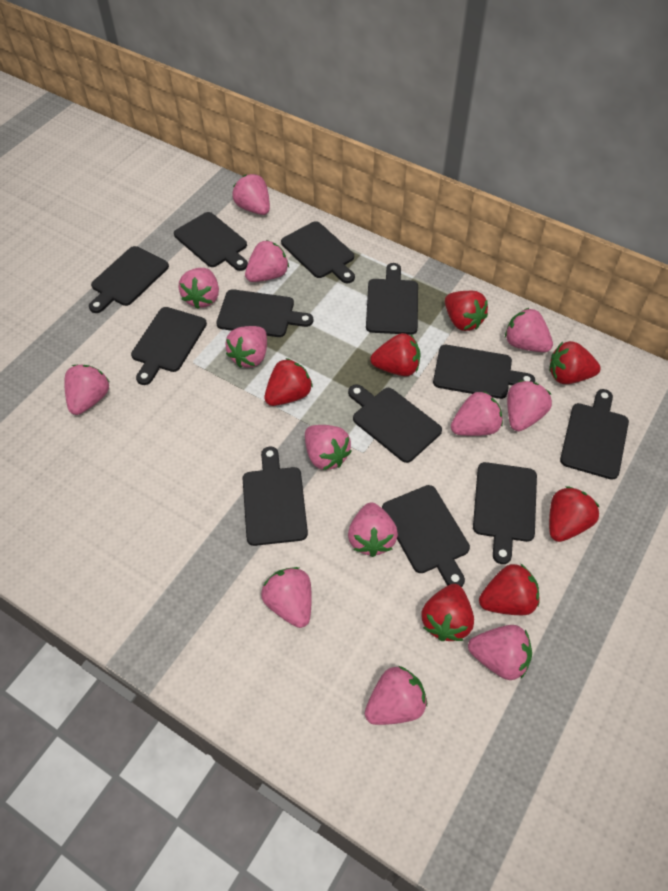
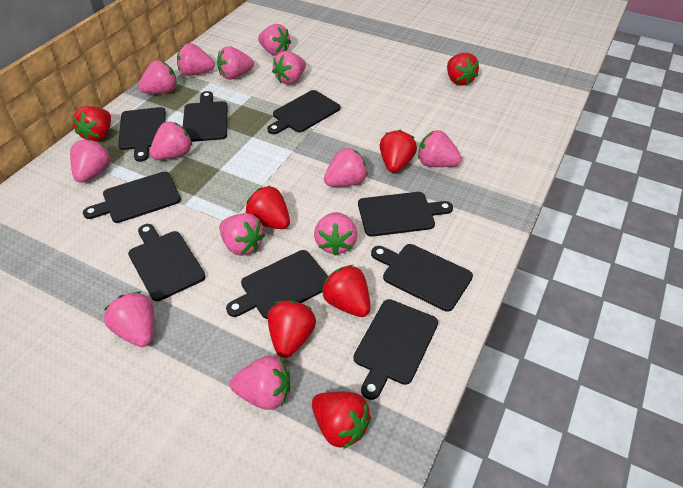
black cutting board: [89,246,169,313] [131,307,207,385] [174,212,248,271] [216,289,313,337] [243,447,308,546] [281,221,355,283] [348,384,442,463] [366,263,418,335] [382,485,470,587] [433,345,535,399] [473,462,537,564] [560,389,629,480] = 12 -> [83,172,181,223] [118,107,166,162] [128,224,206,301] [183,91,228,142] [226,250,328,319] [267,90,340,134] [354,299,438,400] [358,192,453,237] [371,244,473,312] = 9

